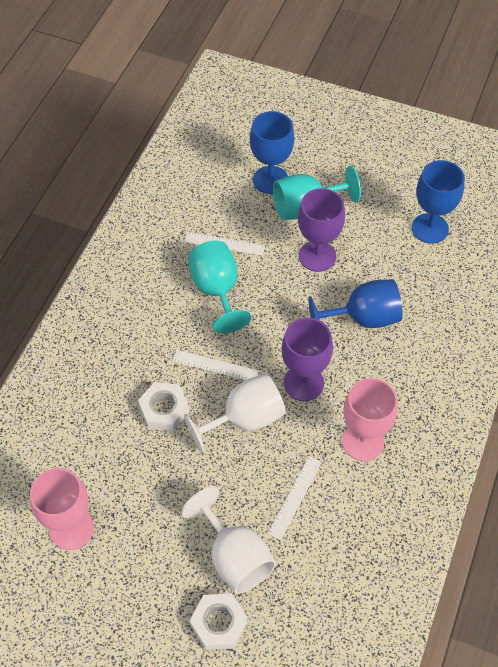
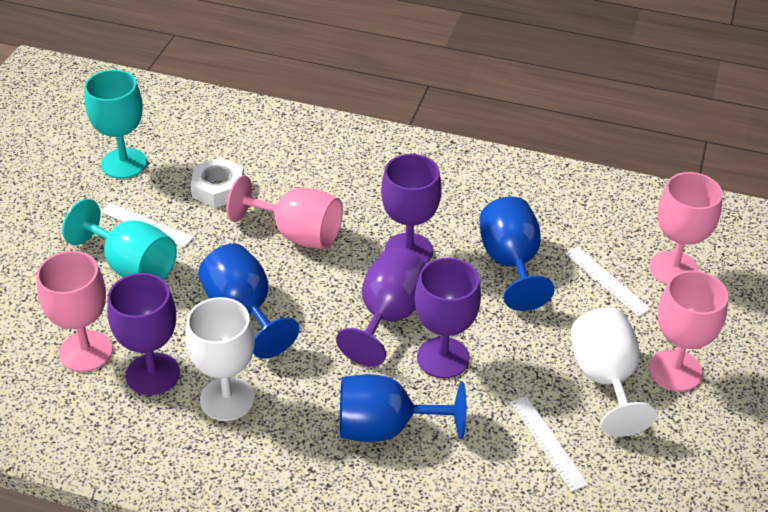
pink goblet: [30,468,94,550] [342,378,398,461] = 2 -> [36,251,113,372] [227,175,343,249] [649,270,728,392] [650,172,723,285] = 4
purple goblet: [281,318,333,401] [298,188,345,272] = 2 -> [107,273,180,395] [336,248,426,367] [381,154,442,264] [415,258,481,378] = 4
white nut: [138,382,190,431] [190,593,248,650] = 2 -> [190,157,244,208] = 1

